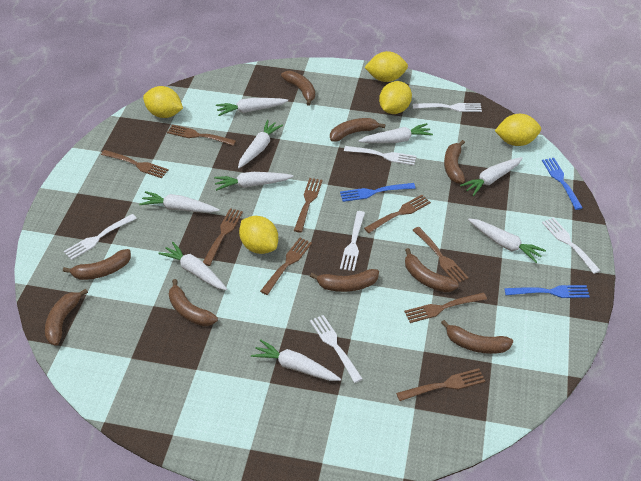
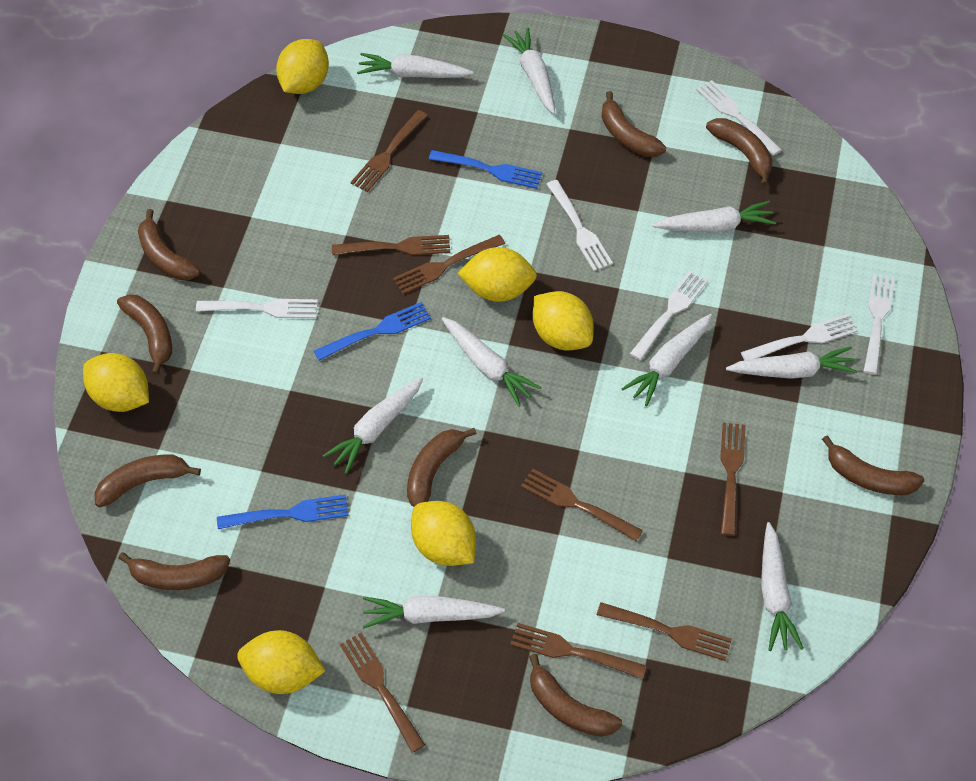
brown fork: [101,150,169,178] [167,125,236,146] [203,208,243,266] [260,238,312,295] [294,178,323,232] [364,195,431,233] [396,368,486,401] [404,293,487,323] [413,227,469,283] = 9 -> [332,235,450,255] [340,633,425,753] [350,110,428,192] [393,235,505,294] [510,623,647,679] [521,469,643,541] [597,602,732,661] [720,422,746,536] = 8
yellow lemon: [143,86,183,118] [239,216,278,254] [364,51,408,82] [379,81,412,114] [495,114,541,146] = 5 -> [83,353,149,412] [237,630,326,694] [276,39,329,94] [411,501,476,566] [458,247,537,302] [533,291,594,350] = 6

